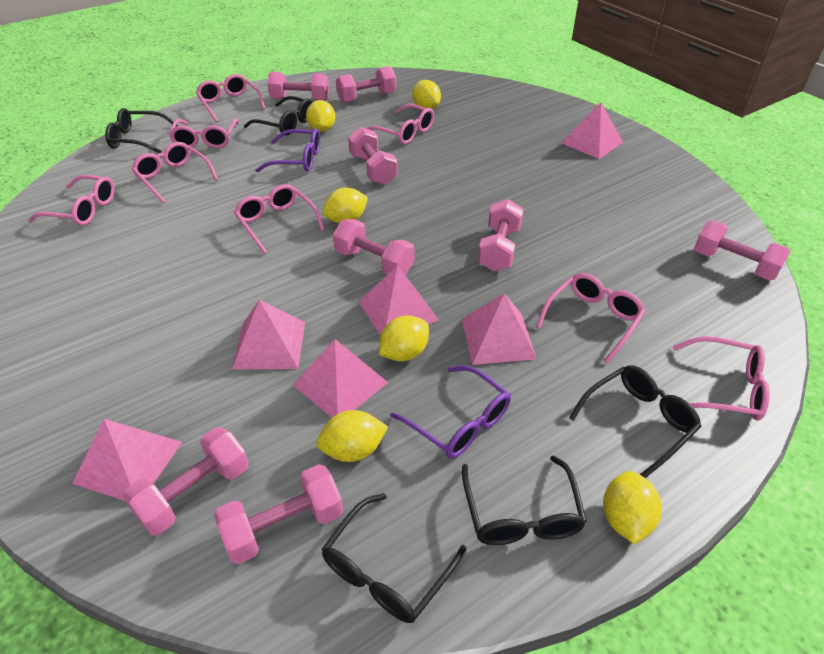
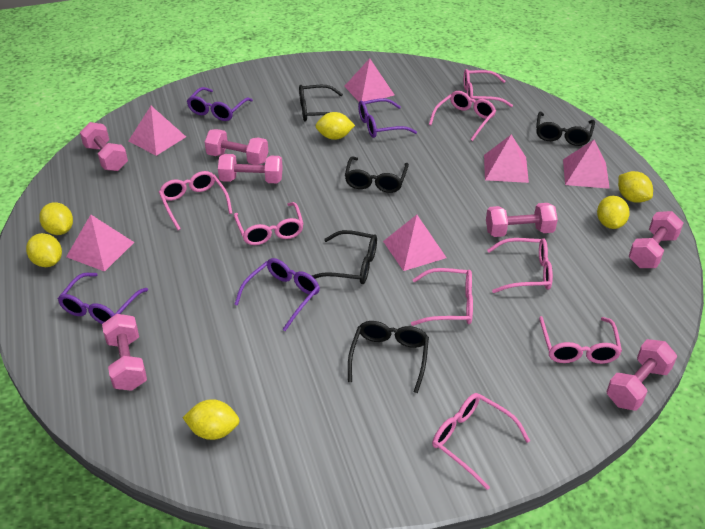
pink dumbbell: [123,427,249,535] [214,464,343,564] [267,72,329,101] [333,219,414,275] [336,66,396,103] [348,127,397,185] [478,199,524,271] [694,220,790,281] = 8 -> [80,122,128,171] [102,314,147,391] [205,129,268,165] [218,154,283,183] [486,203,558,237] [606,339,677,411] [629,211,684,268] = 7
purple glasses: [255,128,320,173] [390,365,511,458] = 2 -> [58,273,148,324] [187,87,253,121] [234,258,320,331] [358,98,417,138] = 4

